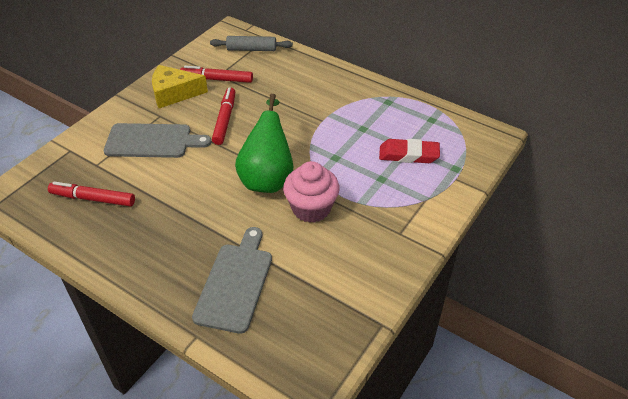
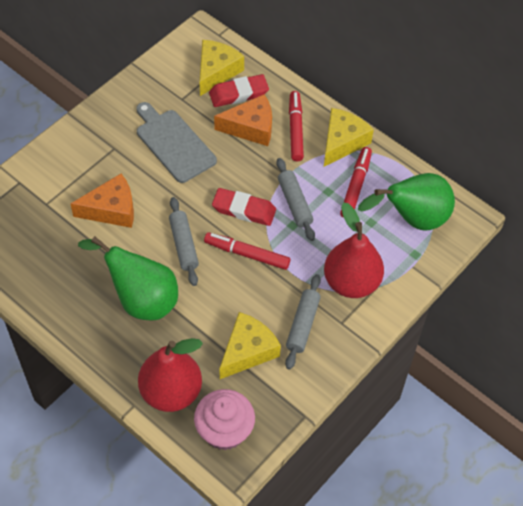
green pear: [235,94,293,193] = 1 -> [78,236,178,320] [358,173,455,231] = 2
grey cutting board: [104,123,211,158] [192,227,272,334] = 2 -> [136,102,217,183] = 1
grey rolling pin: [210,36,293,51] = 1 -> [169,197,199,286] [276,158,315,241] [285,274,321,369] = 3
orange cheese: none = 0 -> [70,174,134,228] [214,94,272,146] = 2
red eraser: [379,139,440,163] = 1 -> [209,74,269,107] [212,188,276,226] = 2
red pear: none = 0 -> [138,338,203,412] [324,202,384,298] = 2
yellow cheese: [152,65,208,108] = 1 -> [200,40,244,96] [219,312,281,379] [324,108,374,167] = 3

